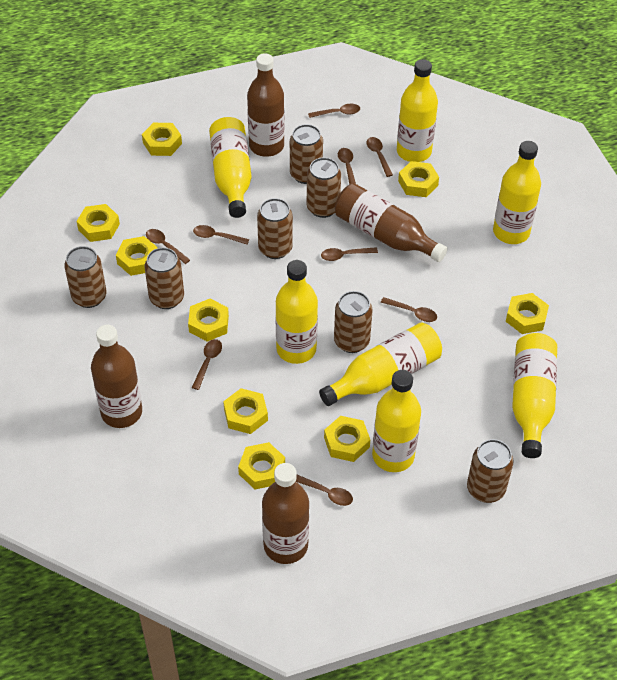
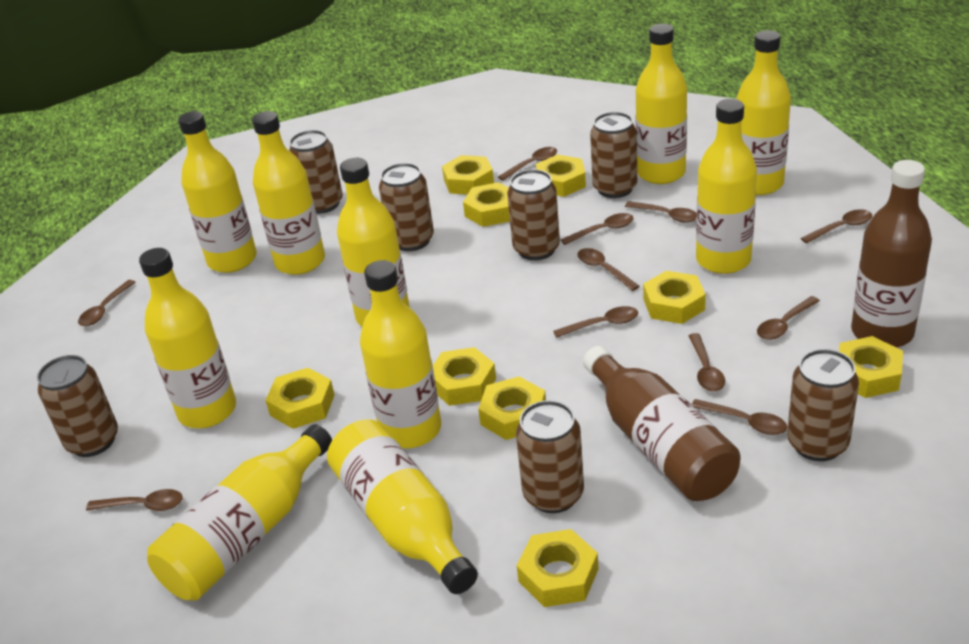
brown bottle: [91,325,142,428] [247,53,285,157] [262,463,309,564] [335,183,447,262] = 4 -> [583,346,741,501] [851,160,932,348] = 2
brown spoon: [146,229,190,264] [192,339,222,390] [193,225,249,244] [295,475,353,506] [308,104,360,118] [321,247,378,261] [338,148,356,185] [367,137,393,177] [381,297,437,322] = 9 -> [78,280,135,326] [86,489,183,511] [498,147,557,181] [553,306,638,338] [561,213,634,245] [577,248,640,291] [625,201,696,223] [688,333,725,391] [691,399,787,435] [757,296,820,340] [801,209,872,244] = 11
yellow bottle: [209,117,252,218] [275,260,318,364] [319,322,442,406] [372,370,421,472] [397,59,438,162] [493,141,541,244] [512,333,557,458] = 7 -> [139,248,236,428] [147,424,332,601] [178,111,257,273] [252,111,325,275] [327,419,478,594] [337,158,410,326] [360,260,441,448] [636,24,687,184] [696,99,757,274] [737,30,791,195] = 10

